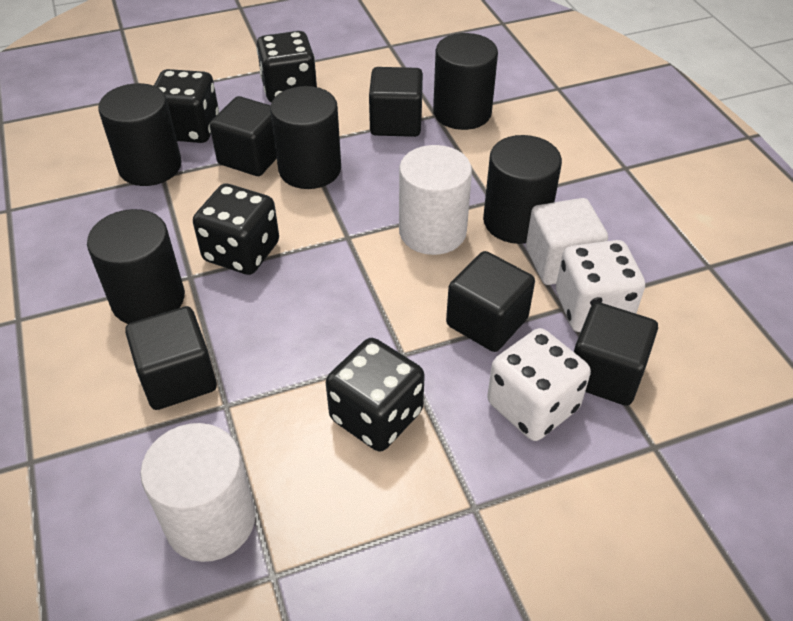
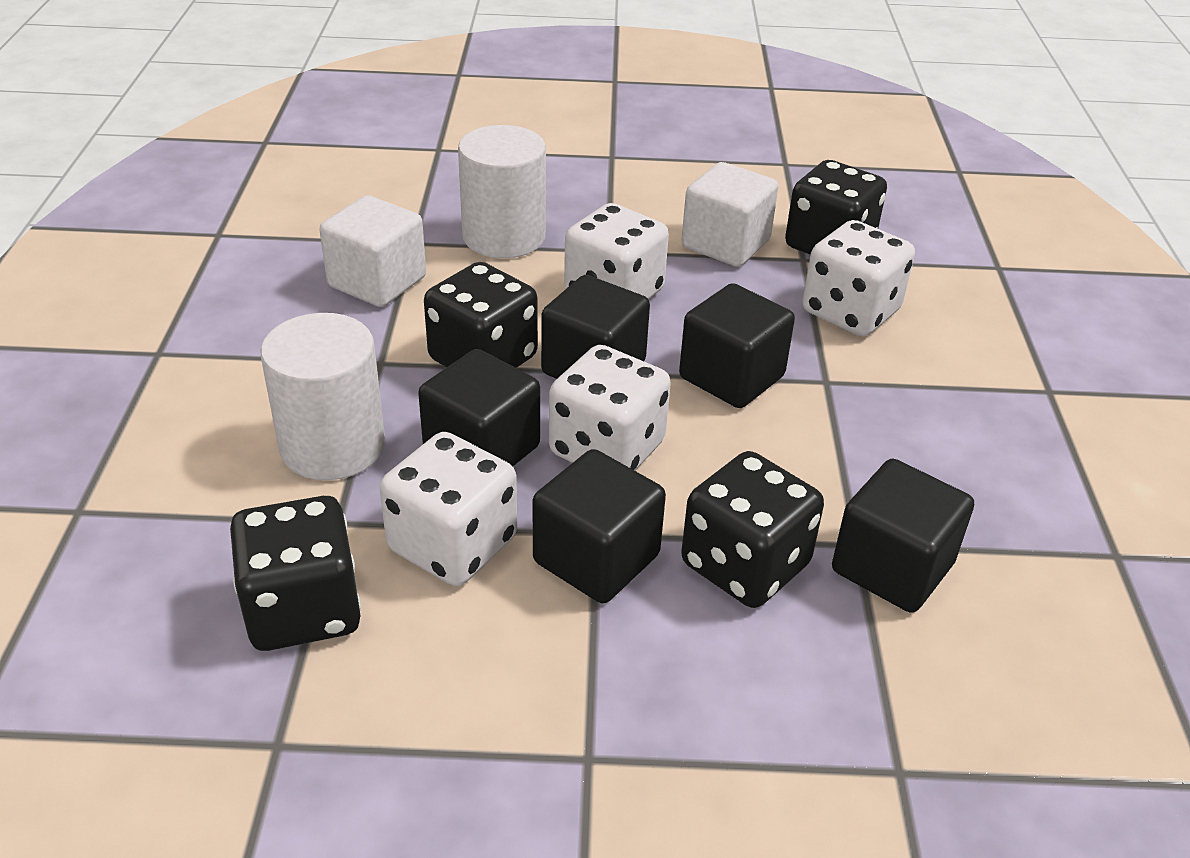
black cylinder: [87,209,185,324] [98,83,182,186] [270,86,341,189] [433,33,498,130] [483,135,562,244] = 5 -> none = 0
white cube: [526,198,608,285] = 1 -> [319,195,426,307] [681,162,778,267] = 2
white dice: [487,328,591,441] [556,240,645,332] = 2 -> [380,432,517,586] [549,345,671,471] [564,203,669,299] [802,220,915,336] = 4

